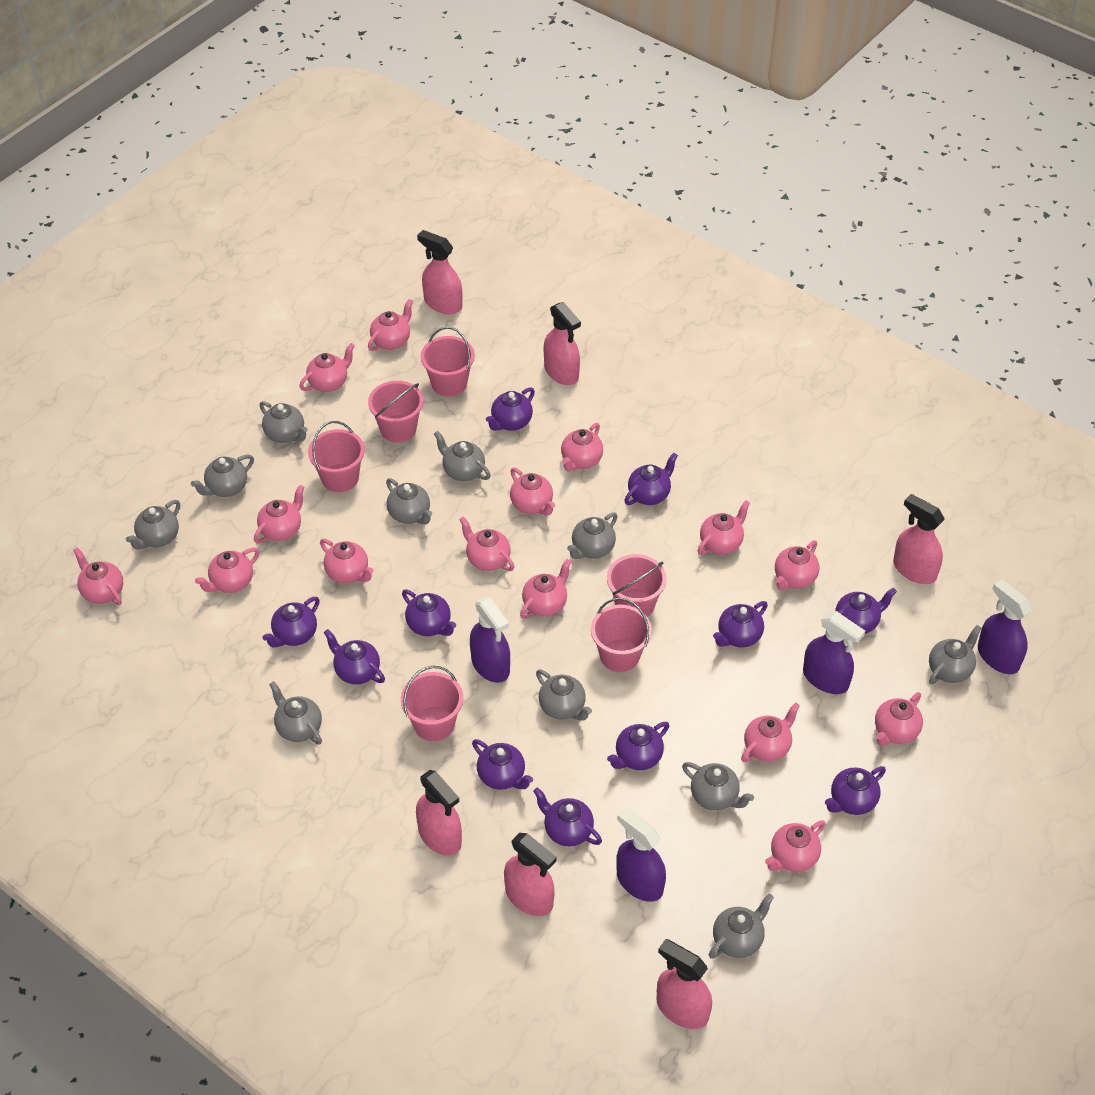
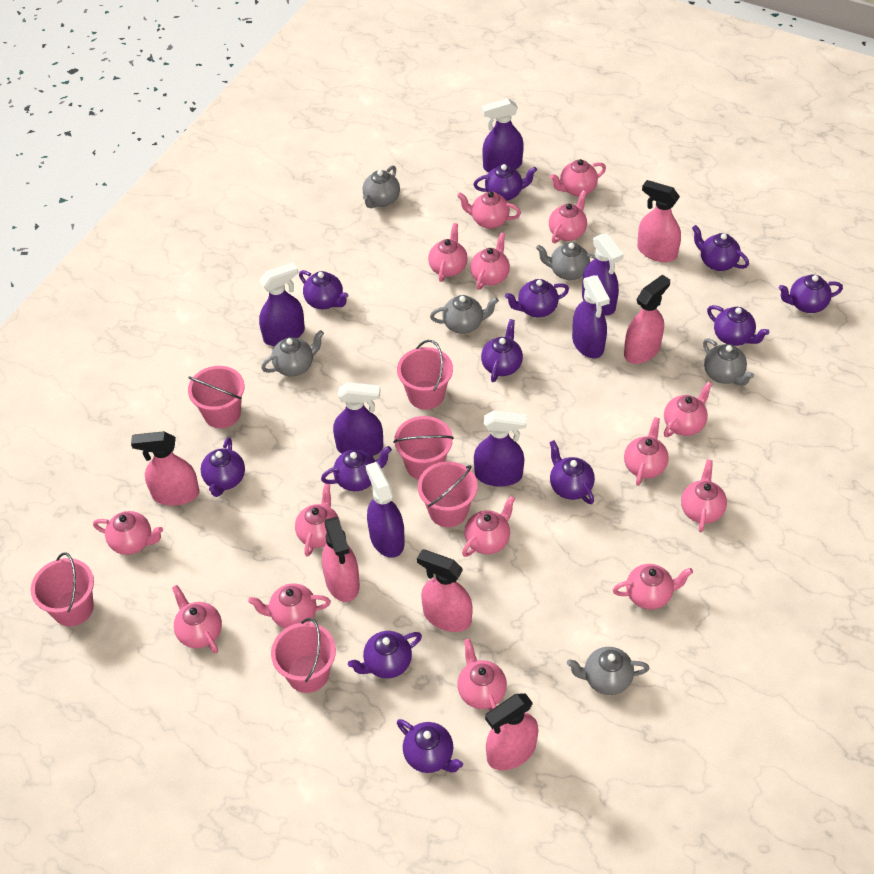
grey teapot: [126,500,180,550] [191,454,254,497] [260,401,308,443] [269,681,322,744] [386,478,432,524] [434,431,491,481] [536,670,592,721] [567,512,618,559] [682,762,754,811] [709,894,774,959] [929,625,982,684] = 11 -> [261,330,324,377] [363,165,400,208] [430,295,499,334] [536,242,596,280] [567,647,649,695] [703,338,754,386] = 6
purple spray bottle: [470,597,510,683] [616,808,666,902] [803,611,865,694] [978,579,1032,674] = 4 -> [259,262,305,346] [333,382,383,456] [365,462,405,558] [474,410,527,487] [482,98,524,172] [572,275,610,359] [582,233,624,316] = 7
purple teapot: [263,597,320,647] [324,629,385,684] [402,589,456,636] [472,739,533,790] [486,387,535,431] [533,787,602,847] [607,722,669,770] [624,453,678,505] [713,601,768,648] [825,766,886,815] [835,588,897,634] = 11 -> [200,437,245,497] [299,270,348,309] [321,446,392,491] [348,631,422,678] [397,719,463,773] [473,164,537,201] [481,319,523,382] [505,279,569,317] [549,440,595,504] [692,225,749,271] [707,305,769,346] [779,274,843,313] = 12

